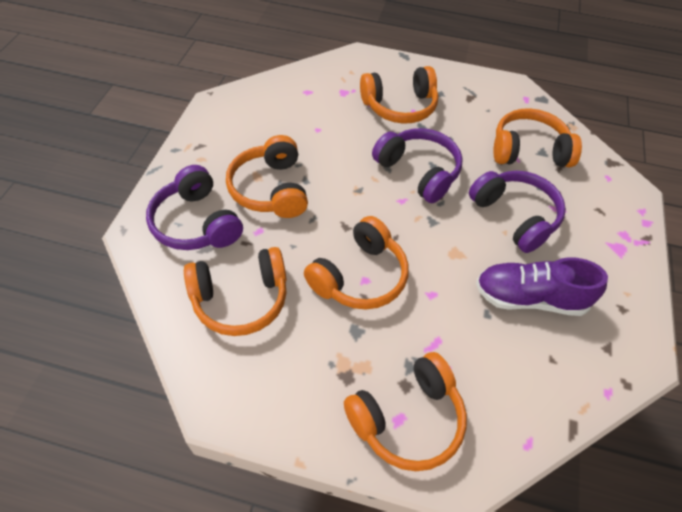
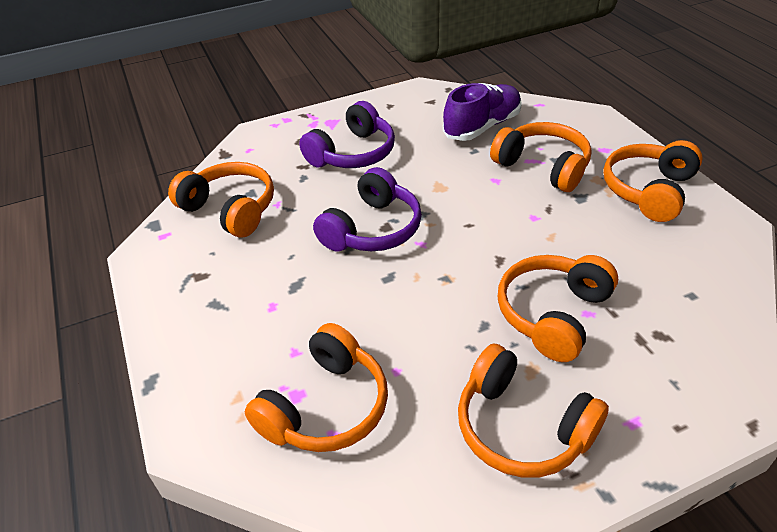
purple headphones: [146,165,243,250] [372,128,463,203] [469,171,566,253] = 3 -> [299,101,395,168] [313,167,422,252] = 2

